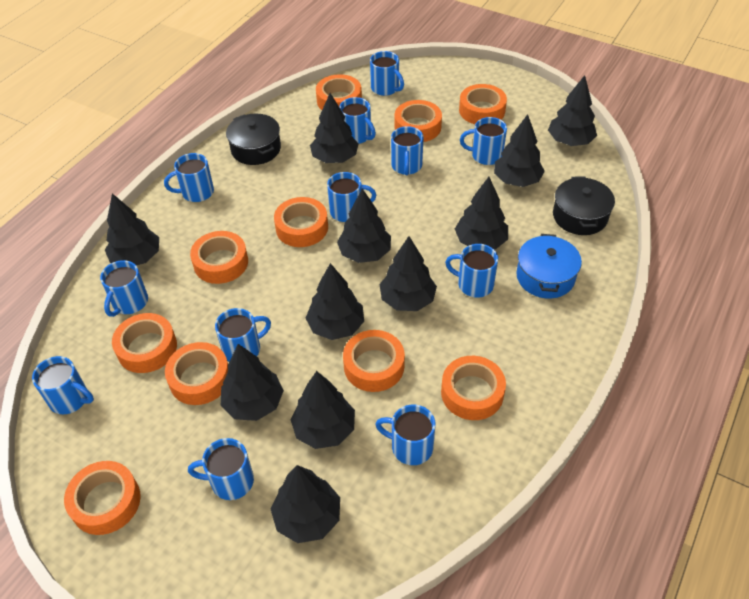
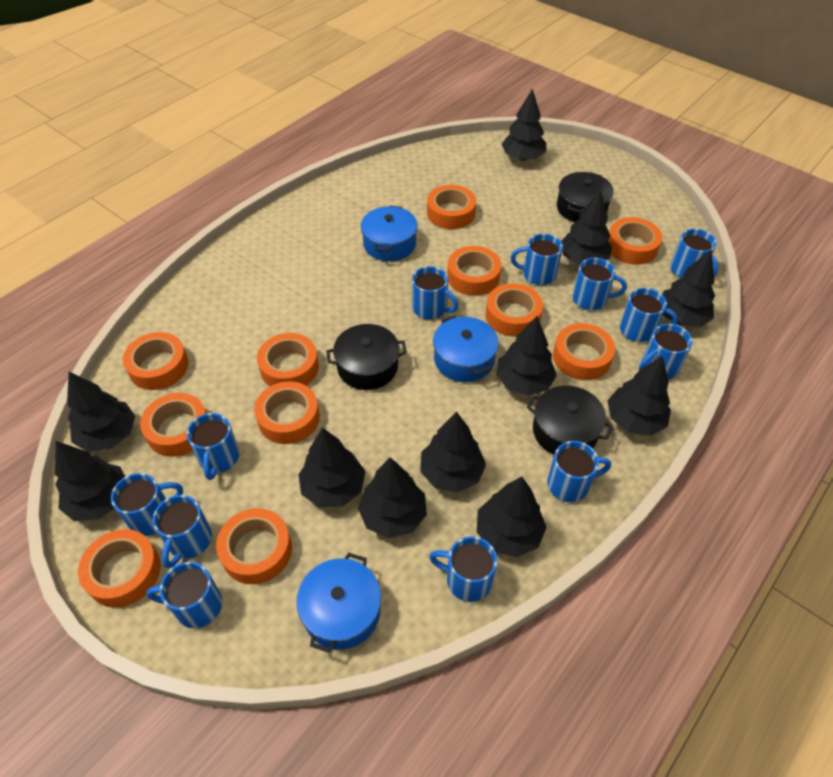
black pot: [226,114,281,165] [553,176,615,235] = 2 -> [326,324,407,390] [527,386,613,455] [557,172,613,222] = 3
blue pot: [516,234,582,298] = 1 -> [296,552,381,653] [361,206,418,261] [433,315,499,382] = 3
orange tape: [64,461,141,535] [112,313,177,373] [165,342,228,405] [190,231,248,284] [274,197,328,247] [316,74,362,110] [343,330,405,392] [395,100,442,142] [441,356,506,420] [459,84,507,124] = 10 -> [78,529,161,608] [123,332,189,390] [140,393,207,457] [216,508,292,584] [254,381,320,444] [257,333,319,386] [427,185,476,229] [447,246,501,296] [485,283,543,337] [553,323,615,380] [608,217,662,265] = 11

